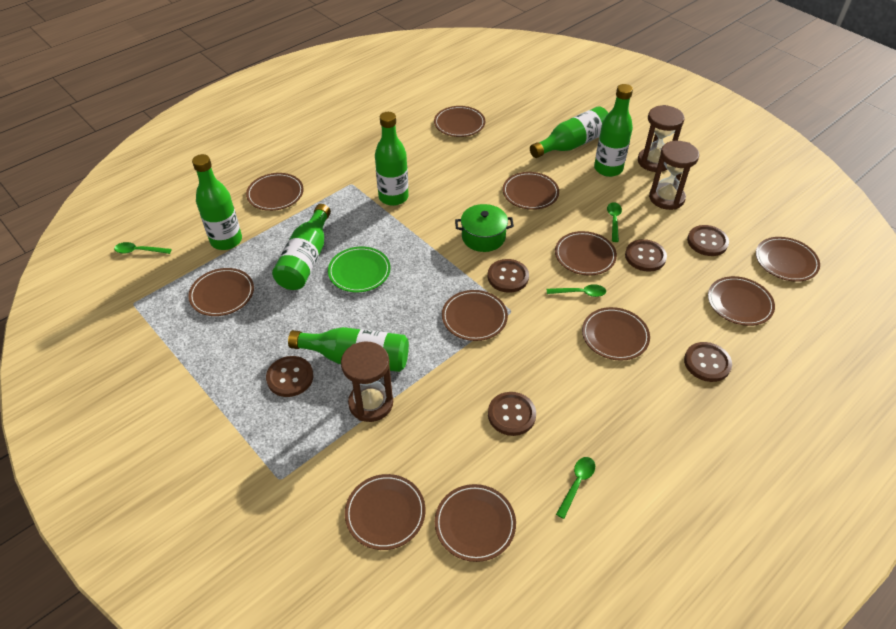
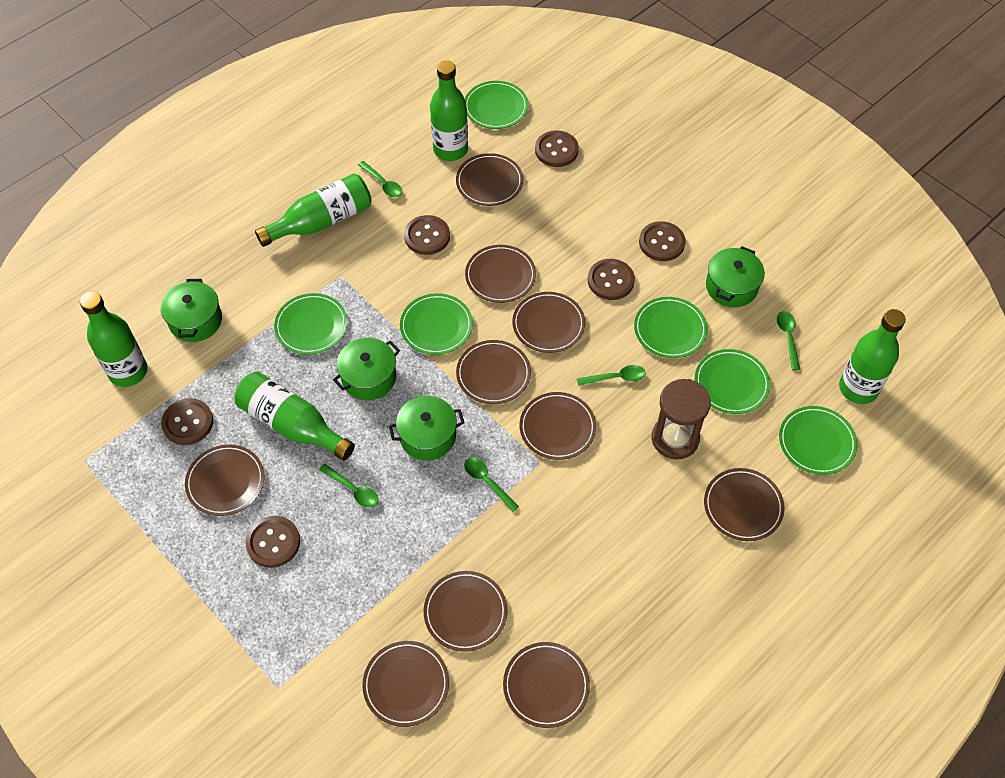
brown hourglass: [341,342,393,422] [638,105,685,172] [649,141,699,210] = 3 -> [651,379,711,460] = 1
brown plate: [188,268,254,316] [246,173,304,211] [345,474,425,550] [434,106,485,137] [435,484,516,562] [442,290,508,341] [503,172,559,210] [555,231,617,275] [582,307,650,361] [708,276,775,326] [756,237,820,282] = 11 -> [185,444,264,516] [362,641,449,727] [424,571,508,652] [456,153,523,206] [456,340,531,404] [465,245,536,303] [503,642,590,728] [512,292,585,353] [519,392,596,460] [704,468,785,541] = 10
green bottle: [192,154,242,250] [272,204,331,290] [288,327,409,372] [375,112,409,206] [530,106,608,158] [594,84,633,177] = 6 -> [80,291,148,387] [234,371,355,461] [255,173,372,247] [430,60,468,161] [839,309,906,404] = 5
green plate: [328,247,391,292] = 1 -> [274,293,348,355] [400,293,473,355] [465,81,528,129] [634,297,708,358] [695,349,770,414] [779,406,857,475] = 6
green pot: [455,204,514,252] = 1 -> [161,279,222,342] [333,338,400,400] [389,396,465,461] [706,246,765,307] = 4
green spoon: [114,242,172,254] [547,284,606,297] [556,457,595,519] [607,202,622,242] = 4 -> [319,464,378,507] [358,161,402,197] [464,458,519,512] [577,365,646,386] [777,311,800,370] = 5

